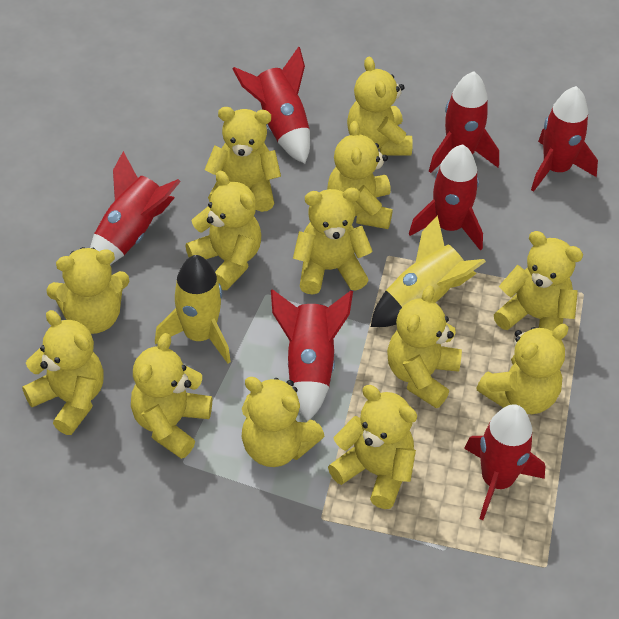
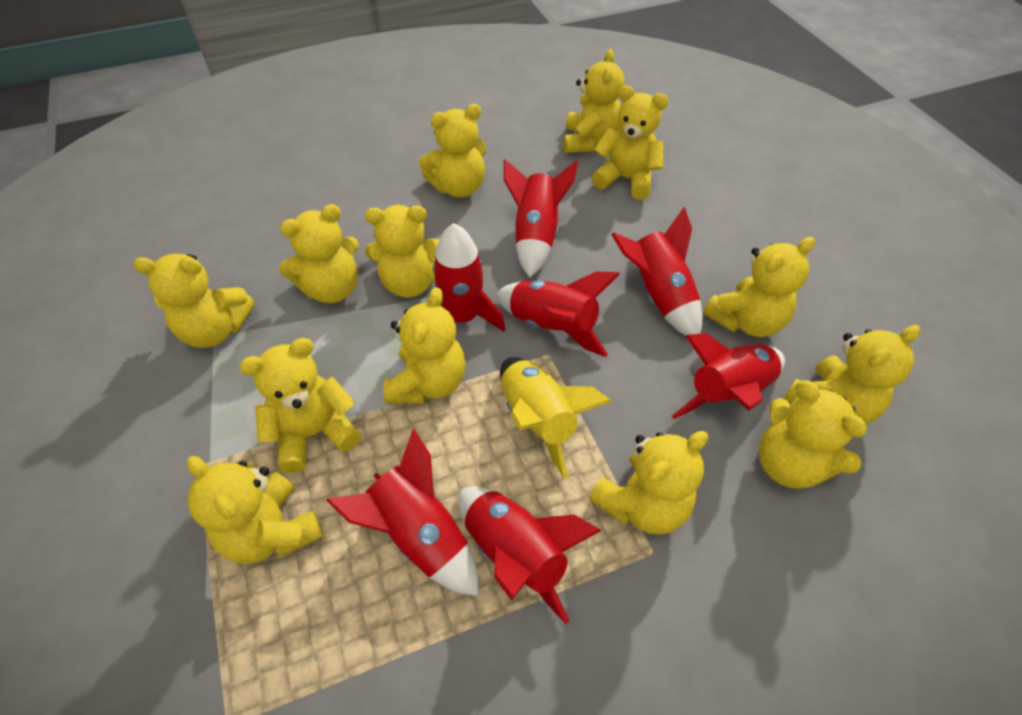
yellow rocket: [155,255,231,363] [371,215,486,327] = 2 -> [500,357,612,480] = 1

